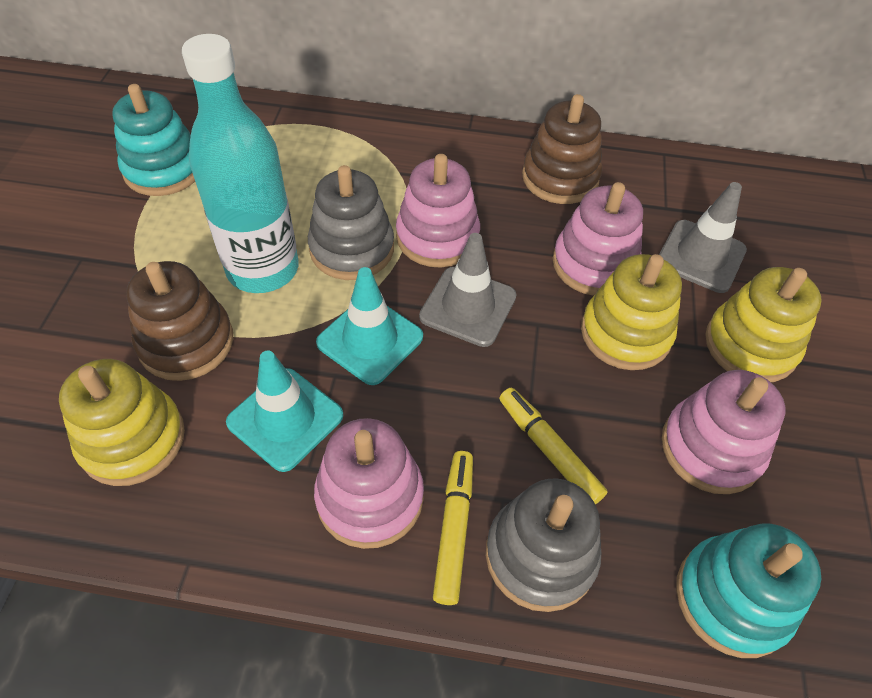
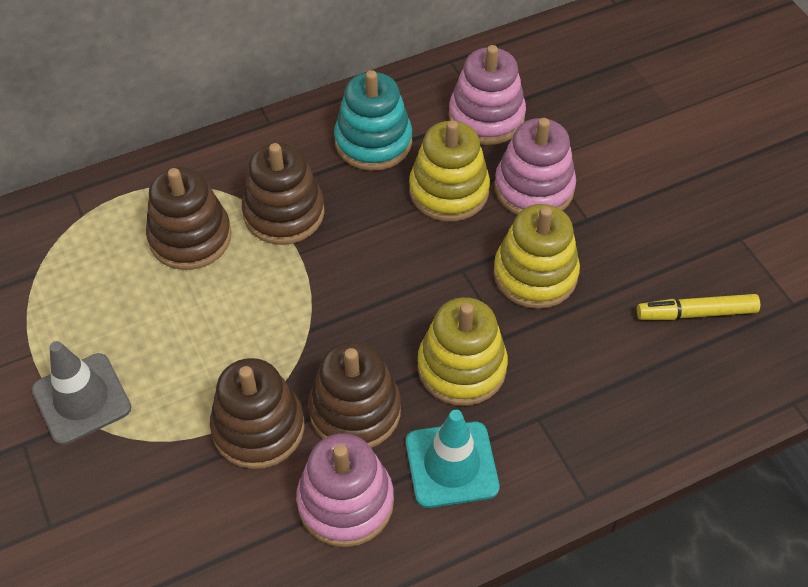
brown stacking toy: [126,261,233,381] [522,94,602,204] = 2 -> [146,167,232,270] [210,358,304,469] [242,143,325,245] [308,341,401,448] = 4
grey stacking toy: [308,165,394,280] [486,479,602,612] = 2 -> none = 0
grey traffic cone: [419,233,517,347] [659,182,747,293] = 2 -> [31,341,132,445] = 1
pink stacking toy: [314,418,424,549] [396,154,480,267] [552,182,643,296] [662,370,785,494] = 4 -> [296,433,394,547] [449,45,526,145] [494,118,576,215] = 3
turquoise bottle: [182,34,299,293] = 1 -> none = 0
turquoise stacking toy: [112,84,195,196] [676,524,821,658] = 2 -> [334,70,412,171] = 1
turquoise traffic cone: [226,351,343,472] [316,267,423,385] = 2 -> [406,410,499,508] = 1
yellow marker: [433,451,473,605] [499,387,608,505] = 2 -> [637,294,760,320] = 1

